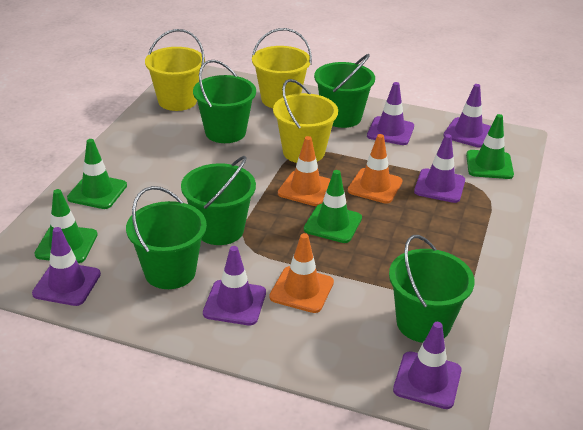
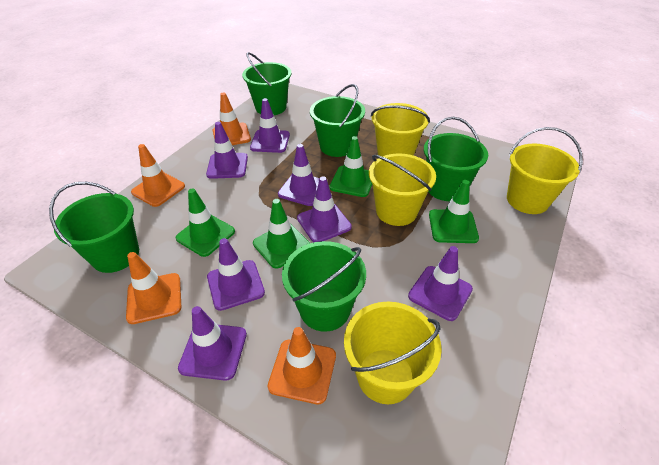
orange traffic cone: [269,233,334,313] [278,136,331,206] [348,134,403,204] = 3 -> [126,252,181,324] [131,144,185,207] [213,92,251,145] [267,327,336,404] = 4
purple traffic cone: [32,227,101,306] [203,246,266,325] [367,82,414,145] [393,322,462,409] [414,134,465,203] [443,84,491,148] = 6 -> [178,306,247,381] [206,122,248,179] [207,238,265,311] [250,98,290,153] [278,144,320,206] [297,176,352,242] [408,246,473,321] = 7
yellow bucket: [145,29,205,111] [252,28,312,108] [273,79,338,163] = 3 -> [344,302,442,404] [369,153,436,226] [371,103,430,156] [507,127,583,214] = 4

